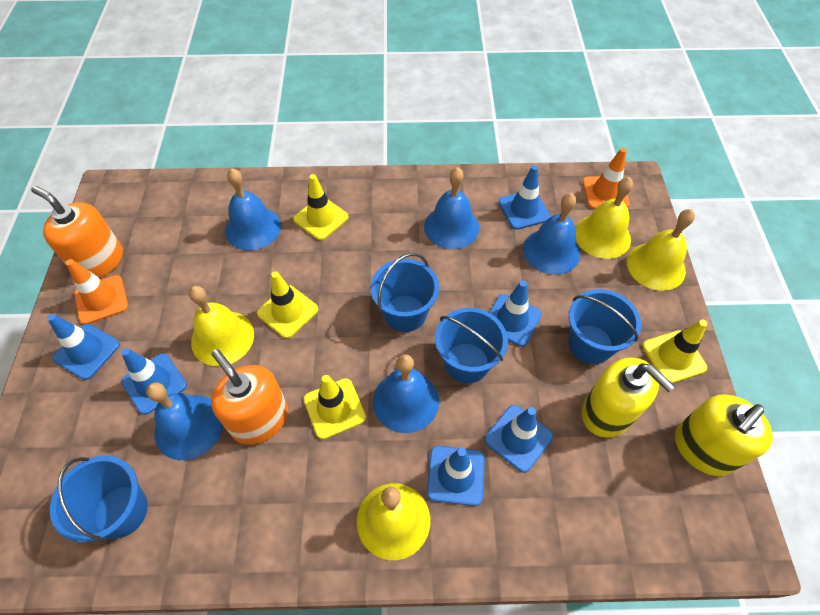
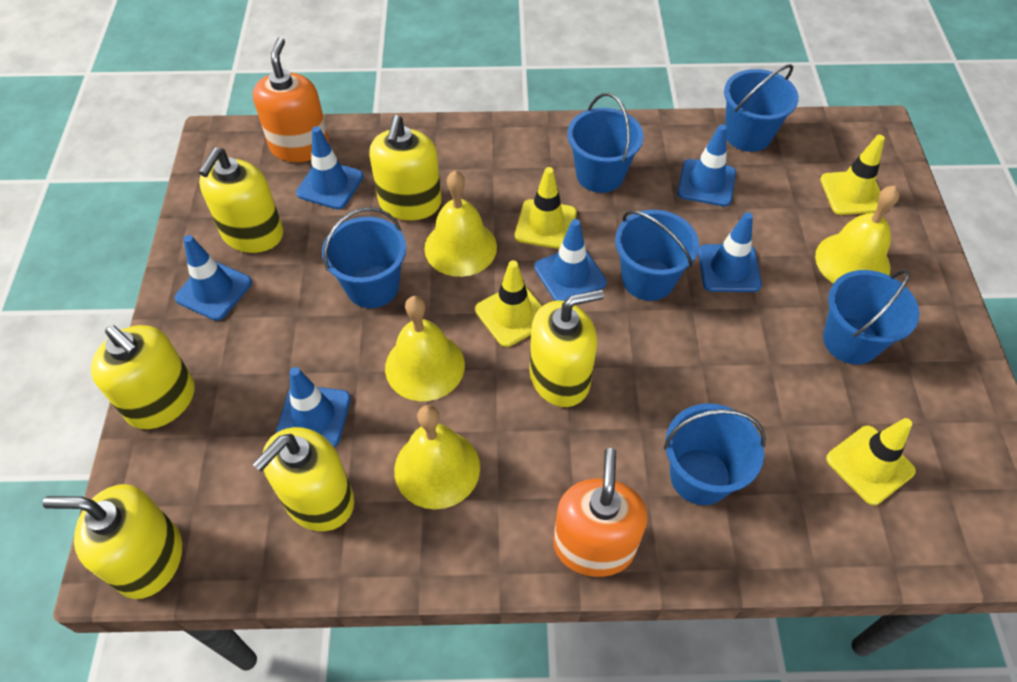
blue bell: [146,382,223,460] [225,168,281,251] [373,354,439,433] [424,167,479,249] [523,193,580,275] = 5 -> none = 0
blue bucket: [50,456,148,543] [370,253,439,332] [435,308,508,384] [569,289,641,364] = 4 -> [322,207,406,308] [567,93,644,193] [615,210,699,301] [664,403,766,505] [724,64,799,152] [823,270,919,365] = 6
orange traffic cone: [66,259,128,325] [582,148,630,209] = 2 -> none = 0
yellow soap dispenser: [582,358,675,438] [675,394,773,476] = 2 -> [43,484,182,599] [91,325,195,429] [199,148,283,253] [253,427,354,531] [369,115,441,220] [530,289,604,407] = 6

